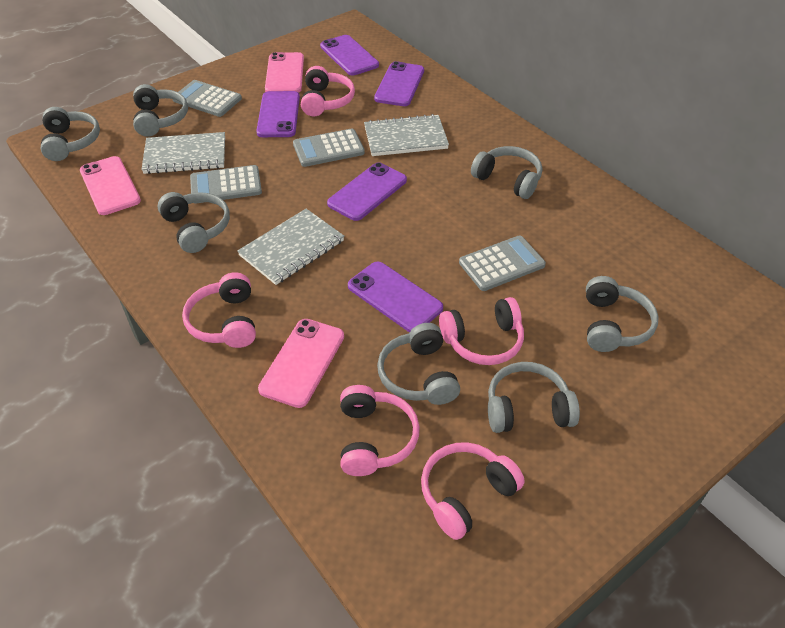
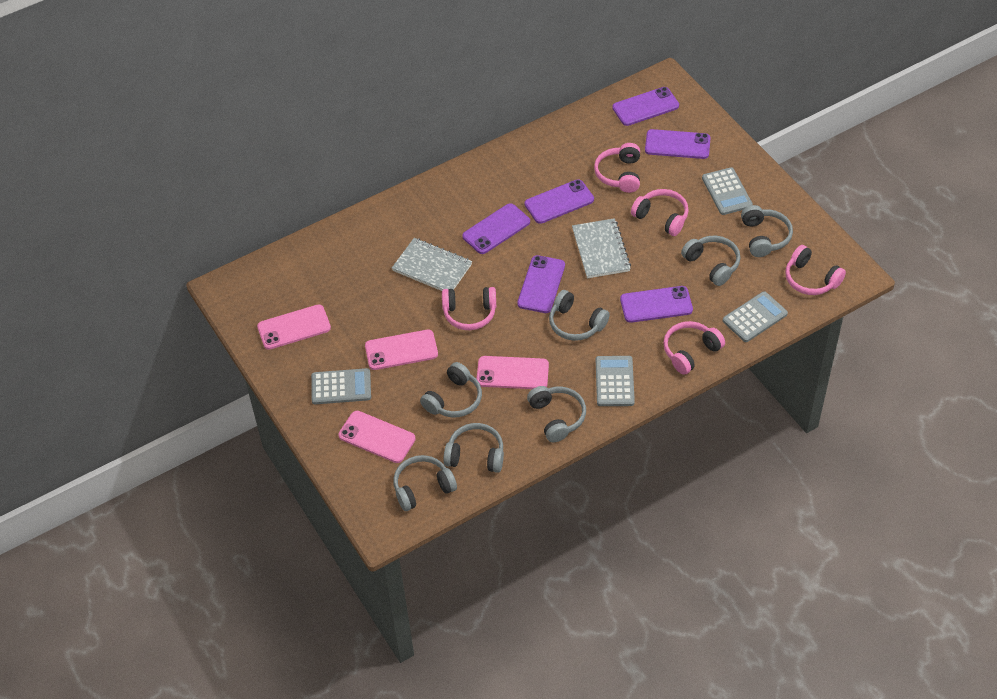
grey notebook: [141,132,225,174] [237,209,344,285] [364,114,449,156] = 3 -> [392,238,472,291] [572,218,631,278] = 2
pink phone: [80,156,141,215] [258,319,344,408] [265,52,304,93] = 3 -> [257,304,331,350] [338,411,416,463] [365,330,438,370] [477,356,549,389] = 4
purple phone: [256,91,300,137] [320,35,379,75] [327,162,407,221] [348,261,443,332] [374,61,424,106] = 5 -> [462,203,530,254] [517,255,565,313] [525,179,594,224] [612,87,679,126] [620,286,693,323] [645,129,711,159] = 6

